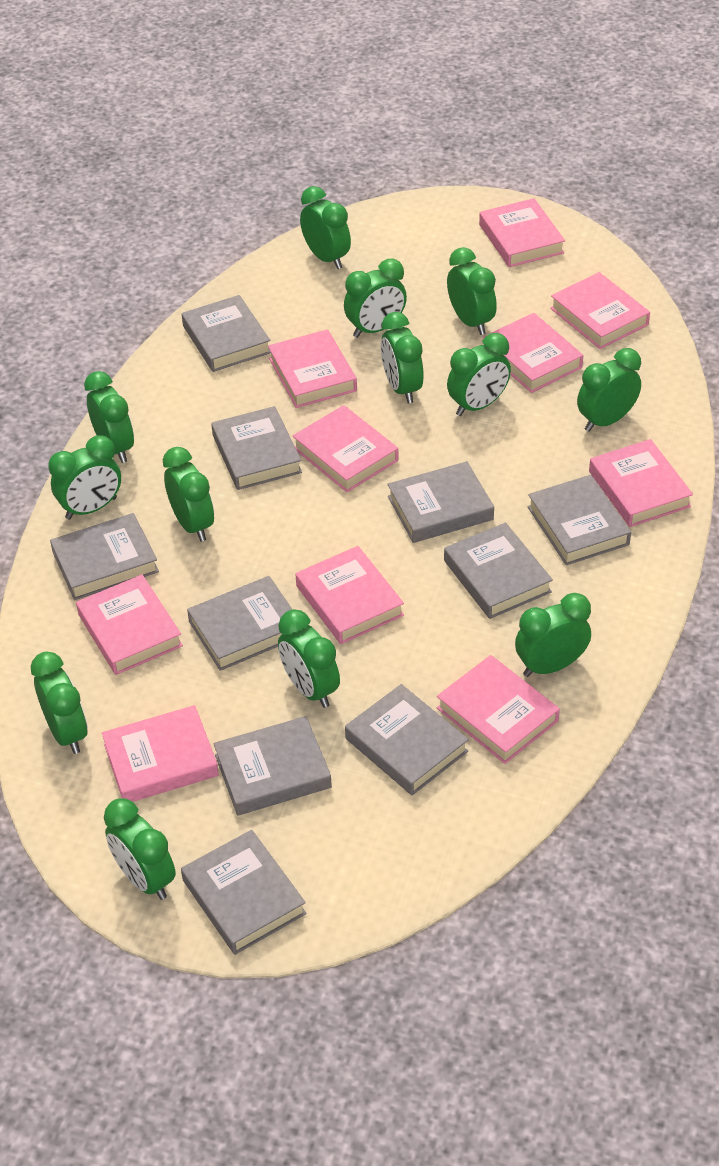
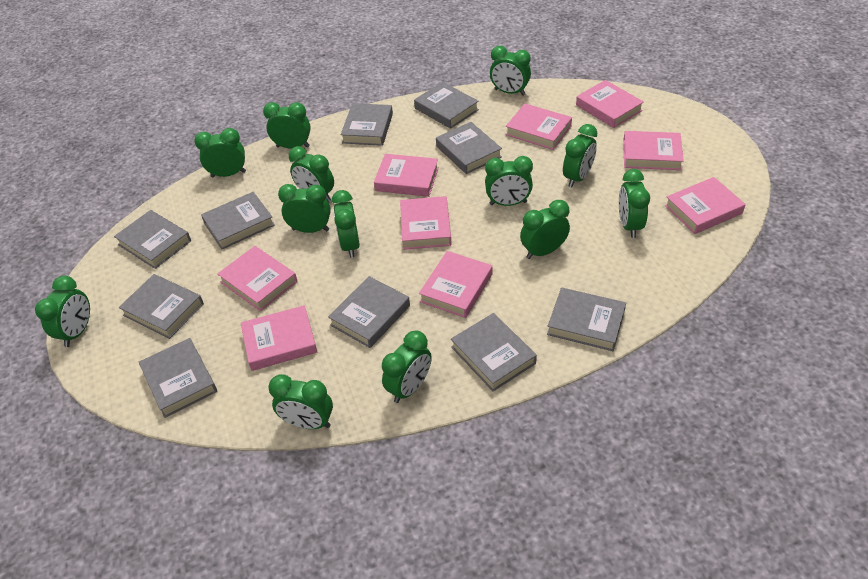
pink book: [76,574,183,675] [102,705,219,802] [268,329,357,408] [293,405,398,492] [296,546,404,644] [437,655,560,764] [479,198,565,267] [483,313,583,393] [550,272,650,349] [589,439,693,527] = 10 -> [217,246,298,311] [241,305,317,371] [374,154,439,197] [400,196,452,250] [419,251,492,318] [506,103,572,150] [576,80,644,128] [623,131,684,170] [665,177,746,234] = 9

